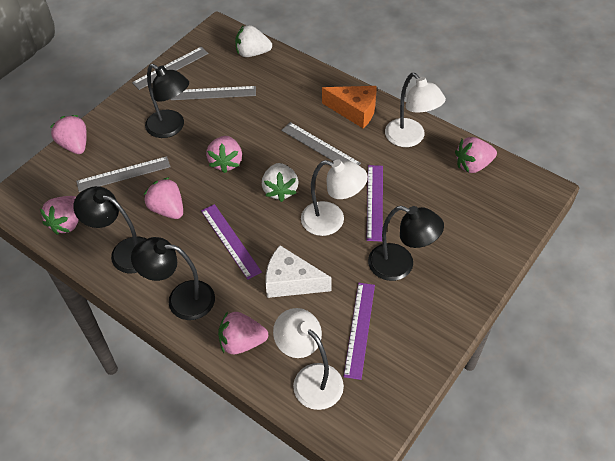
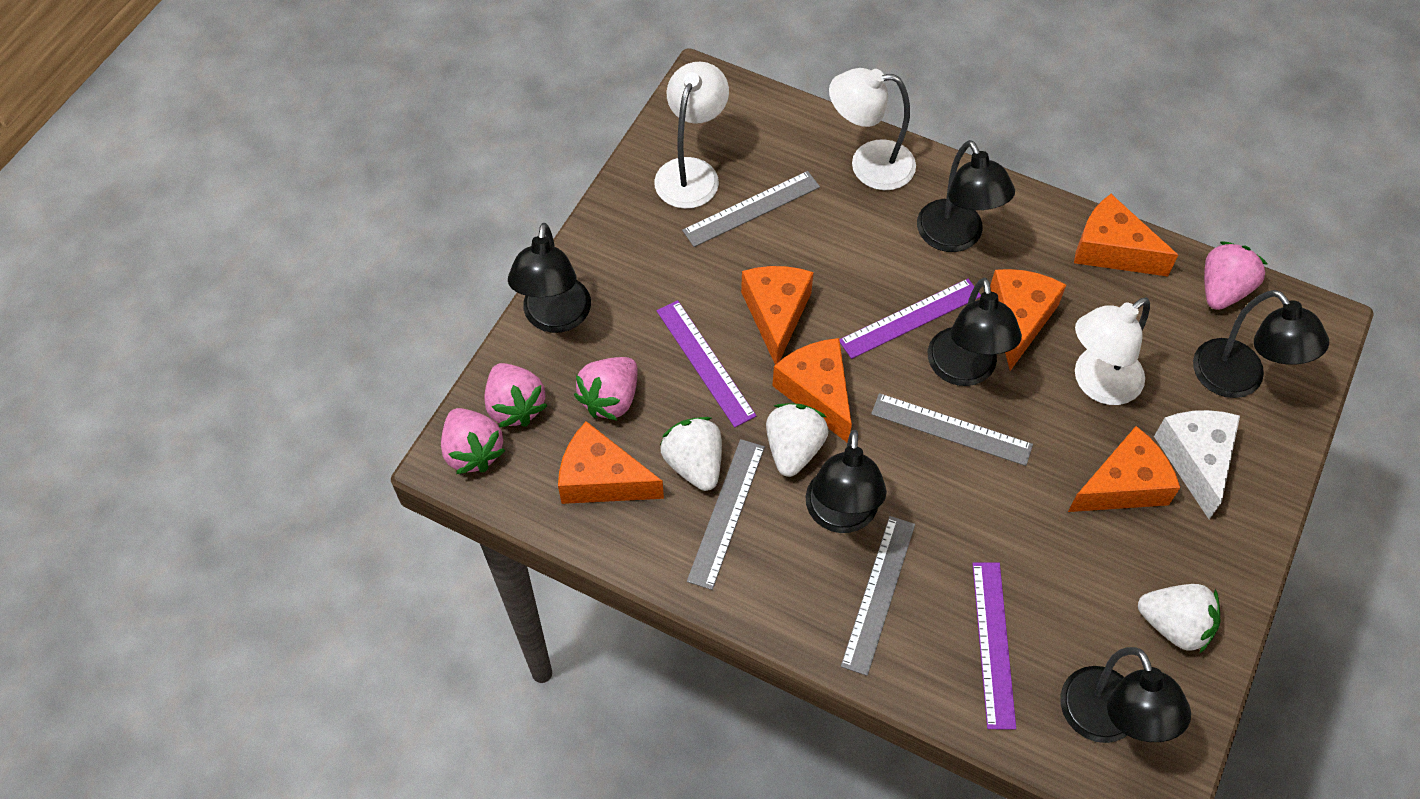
black lamp: [73,186,146,273] [131,237,215,320] [145,64,189,138] [368,206,444,281] = 4 -> [508,223,591,333] [805,430,887,533] [917,140,1015,252] [928,277,1022,386] [1060,647,1191,743] [1193,290,1329,398] = 6
orange cheese: [322,86,376,128] = 1 -> [558,421,664,504] [741,266,814,365] [772,338,852,442] [990,269,1066,371] [1068,426,1180,512] [1074,194,1178,276] = 6
pink strawberry: [40,196,79,235] [50,115,87,154] [144,177,183,219] [206,136,242,173] [218,311,268,354] [455,137,497,173] = 6 -> [441,408,506,474] [484,363,547,427] [574,357,638,421] [1204,242,1267,310] = 4
white strawberry: [235,25,272,57] [262,163,299,202] = 2 -> [660,417,722,491] [766,403,829,477] [1138,584,1220,654] = 3

